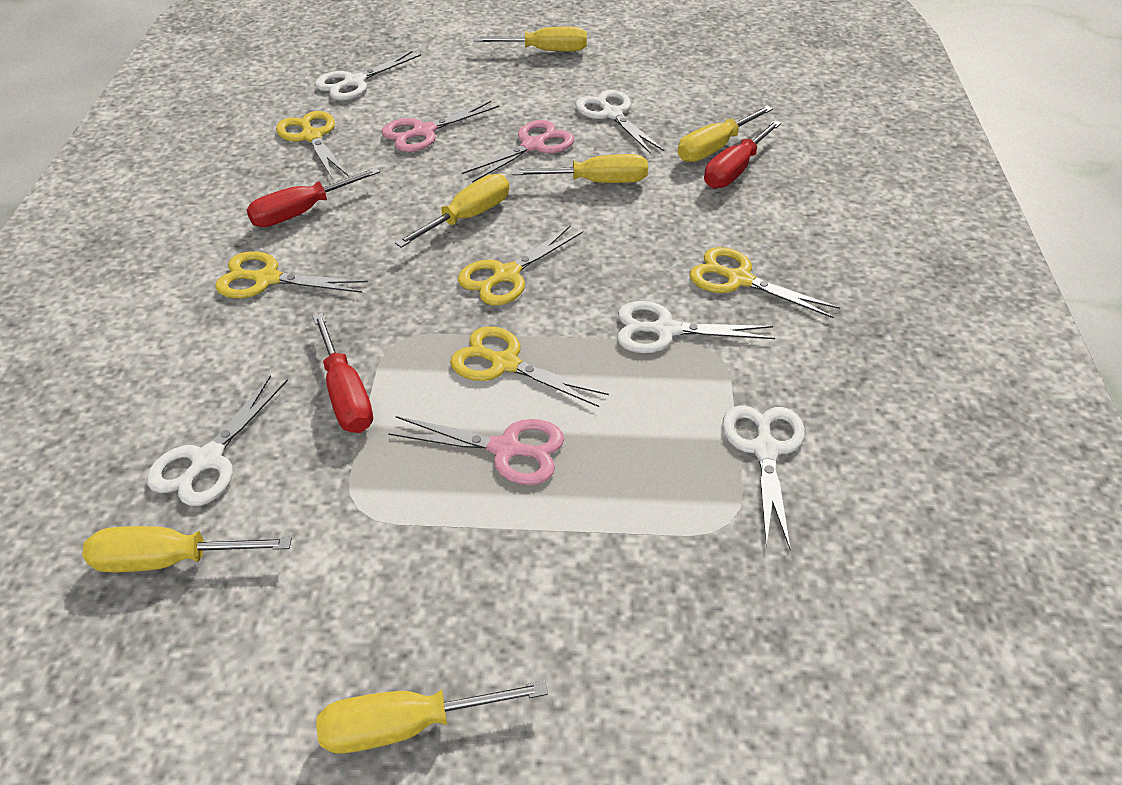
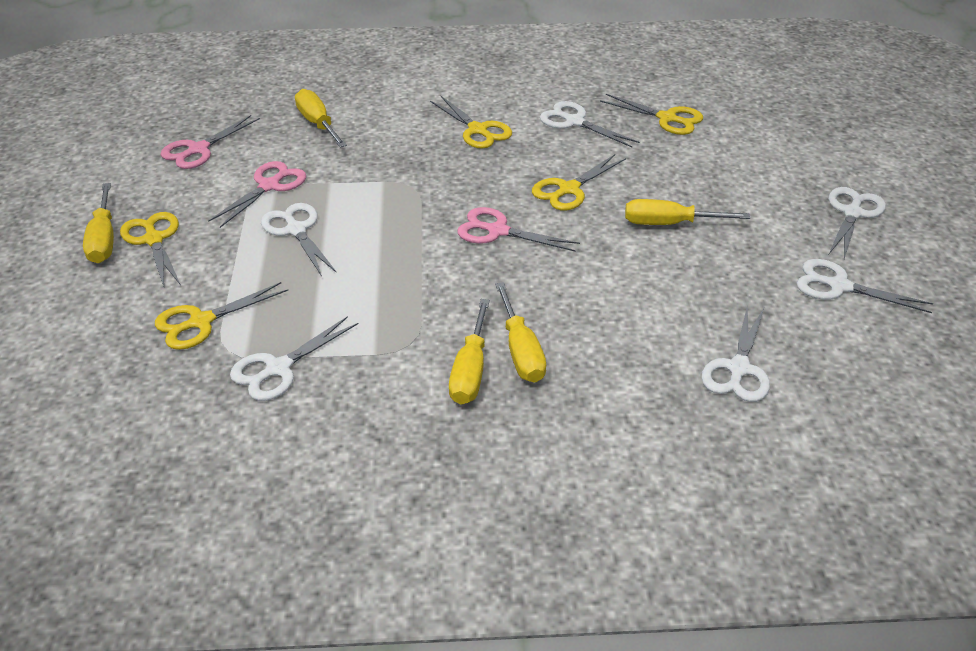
red screwdriver: [247,167,380,227] [313,313,373,433] [704,120,781,188] = 3 -> none = 0
white scissors: [147,375,288,506] [315,51,421,100] [575,90,664,154] [617,301,775,353] [722,405,805,550] = 5 -> [230,316,358,401] [261,203,337,276] [540,101,640,147] [701,304,770,402] [797,259,933,313] [829,187,886,259] = 6
yellow screwdriver: [83,526,292,572] [316,680,548,754] [395,174,509,248] [473,27,587,51] [512,154,648,183] [678,106,773,162] = 6 -> [83,183,114,263] [295,89,347,148] [449,299,490,404] [495,282,546,383] [625,199,750,225] = 5

